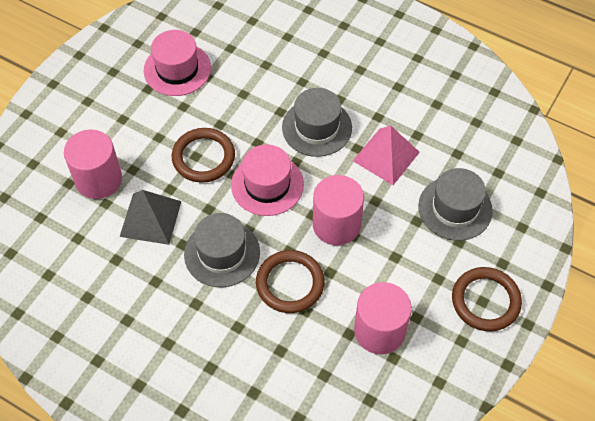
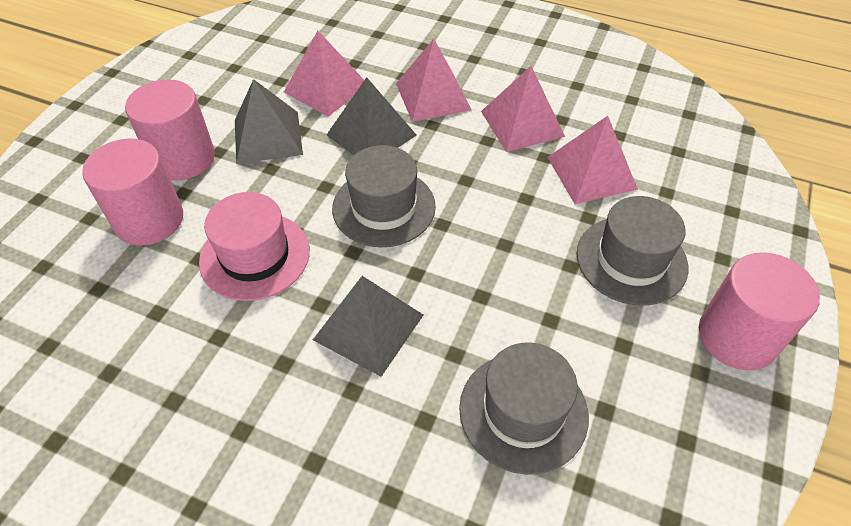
brown ring: [172,128,235,183] [256,250,324,313] [452,267,522,331] = 3 -> none = 0
grey pyramid: [120,190,182,245] = 1 -> [235,79,303,164] [313,276,423,377] [327,77,417,156] = 3
pink hat: [144,30,211,96] [231,145,304,216] = 2 -> [199,192,310,301] = 1
pink pyramid: [353,126,420,185] = 1 -> [284,31,364,117] [396,39,472,122] [481,66,565,152] [547,116,638,204] = 4

